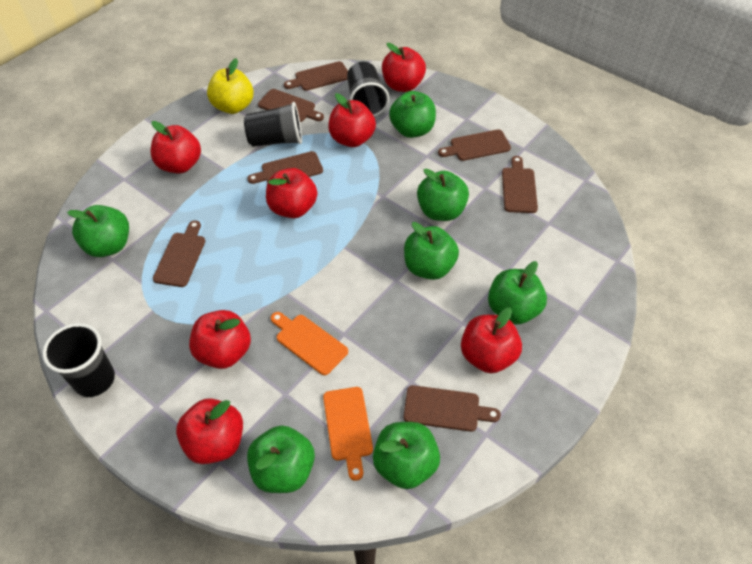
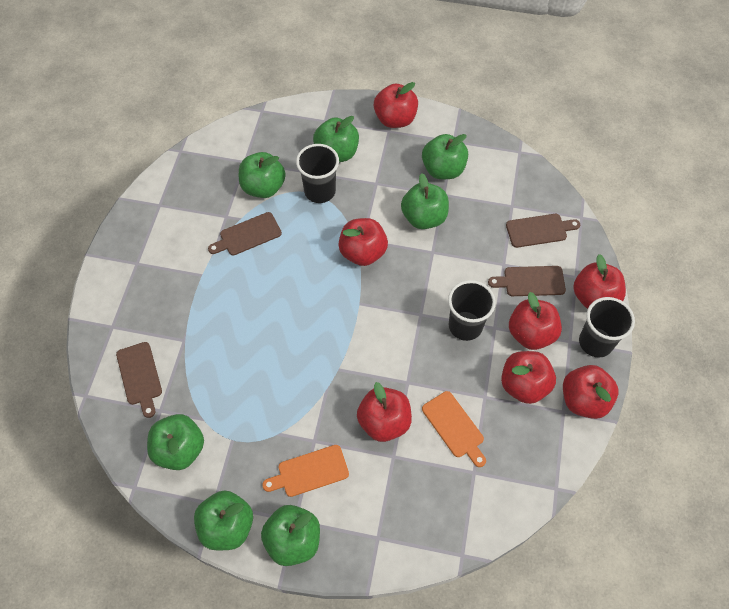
brown cutting board: [153,220,205,287] [247,151,323,184] [258,89,324,122] [284,61,348,91] [404,385,501,432] [438,129,511,161] [502,156,538,213] = 7 -> [116,342,162,418] [208,212,282,256] [488,266,566,296] [506,214,580,248] = 4
yellow apple: [207,58,254,114] = 1 -> none = 0

